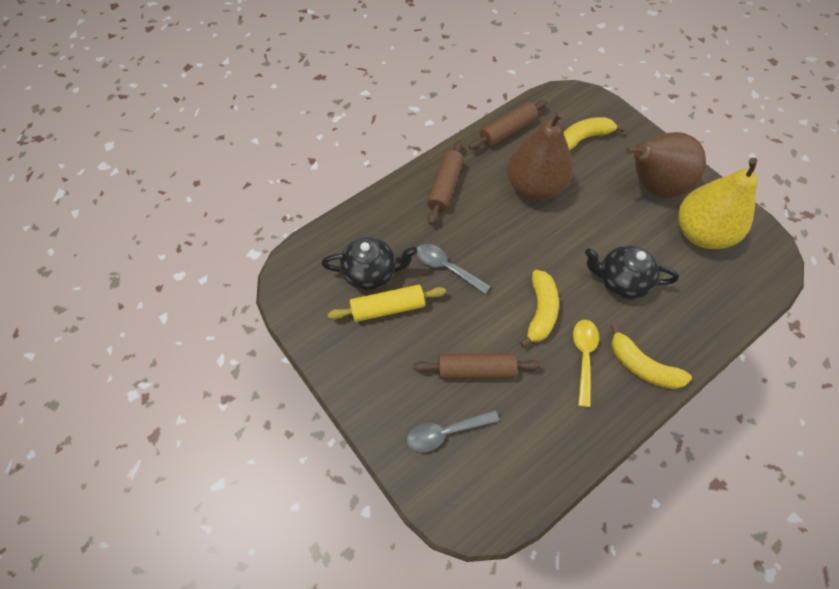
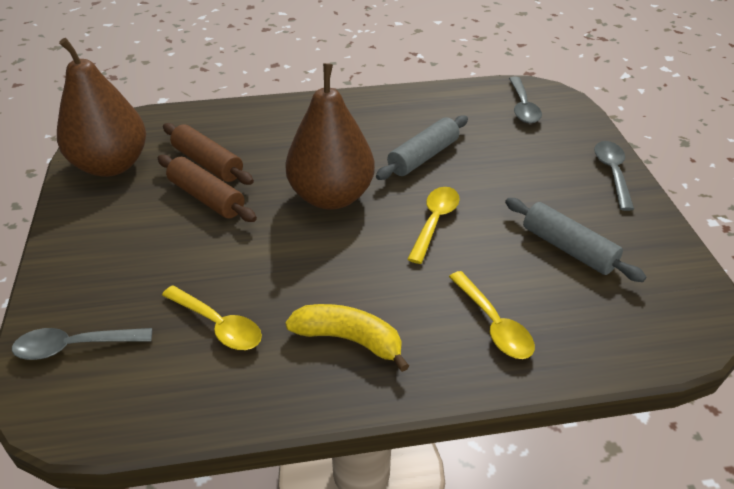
black teapot: [321,237,417,291] [585,245,679,300] = 2 -> none = 0
brown rolling pin: [414,353,541,379] [427,140,464,225] [469,100,547,150] = 3 -> [158,155,257,222] [163,123,254,185] = 2
grey rolling pin: none = 0 -> [376,115,468,180] [505,198,646,282] = 2
grey spoon: [407,410,499,452] [416,244,491,294] = 2 -> [12,328,152,360] [509,77,542,123] [594,141,634,211] = 3
yellow banana: [520,270,559,347] [563,117,625,151] [610,323,692,389] = 3 -> [285,304,409,372] = 1
yellow pear: [678,158,758,249] = 1 -> none = 0
yellow rolling pin: [328,285,446,322] = 1 -> none = 0
yellow spoon: [573,320,599,407] = 1 -> [162,285,262,350] [407,187,460,264] [449,271,535,359] = 3

